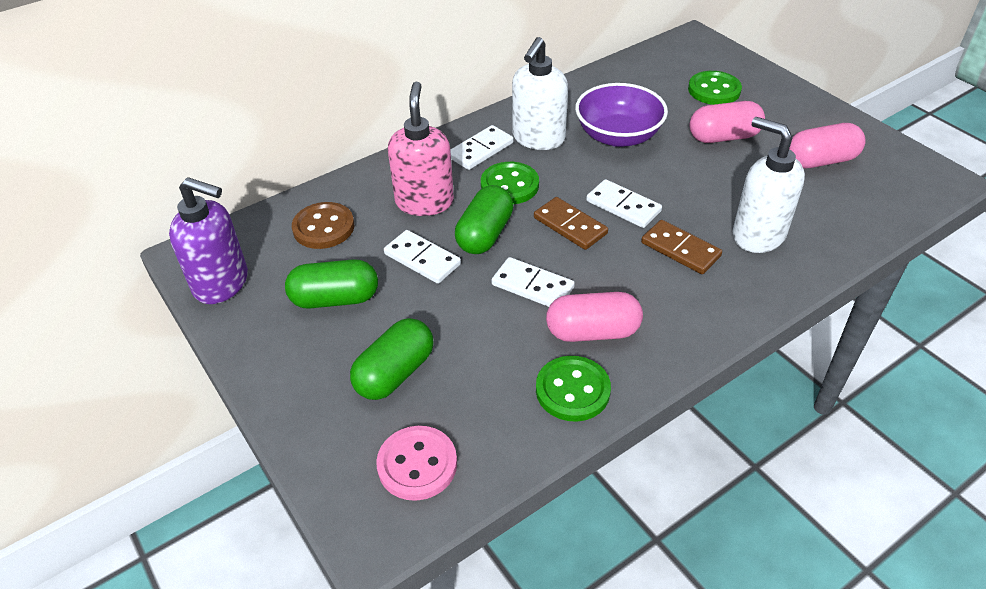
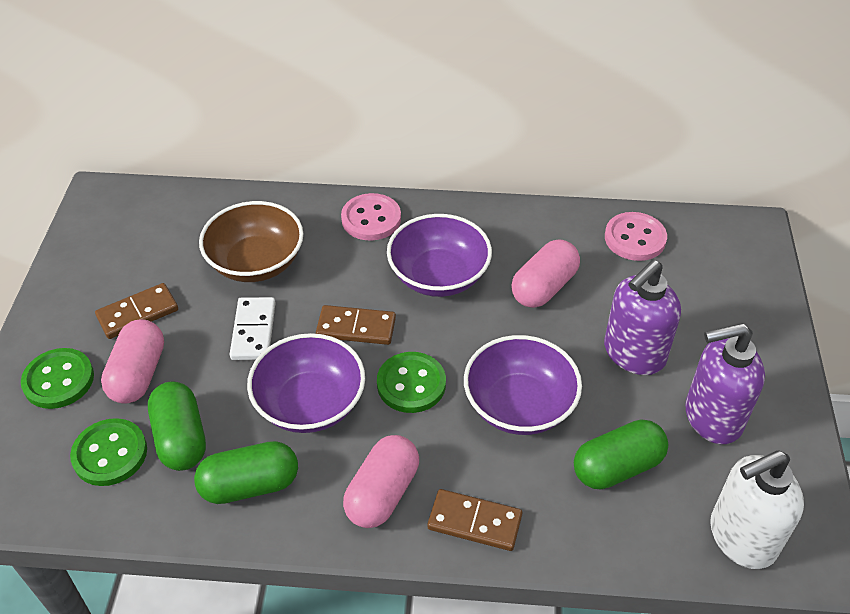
brown bowl: none = 0 -> [199,201,304,282] = 1
brown button: [292,202,354,249] = 1 -> none = 0
brown domino: [534,197,608,250] [641,220,722,274] = 2 -> [95,283,178,339] [316,305,396,345] [427,489,522,551] = 3
pink button: [376,426,457,501] = 1 -> [341,193,401,241] [605,212,667,261] = 2
pink soap dispenser: [388,81,454,216] = 1 -> none = 0
purple bowl: [575,83,668,147] = 1 -> [247,333,365,433] [387,214,492,297] [464,335,582,435] = 3
purple soap dispenser: [169,177,248,304] = 1 -> [604,260,681,375] [685,323,765,444] = 2
white domino: [384,230,461,284] [450,125,514,170] [492,257,575,307] [586,179,662,228] = 4 -> [230,297,275,360] = 1
white soap dispenser: [512,37,568,150] [733,117,805,253] = 2 -> [710,450,804,569] = 1

